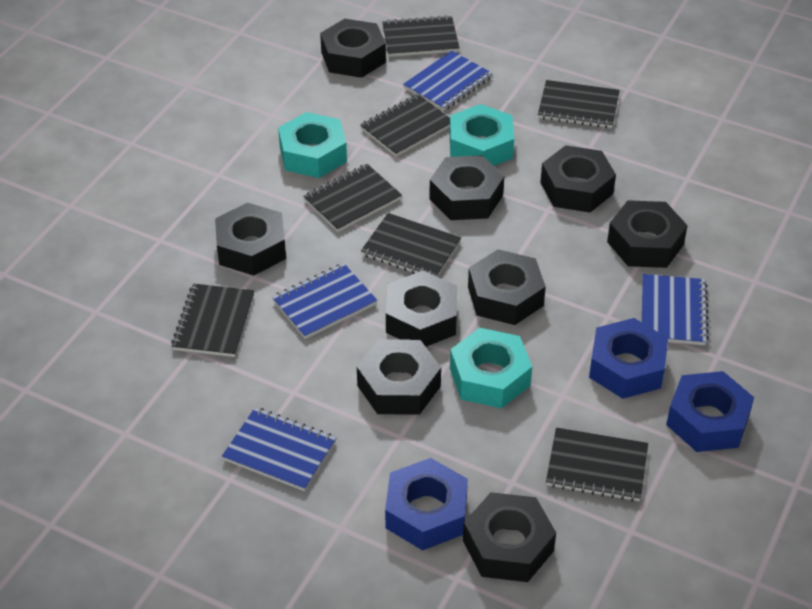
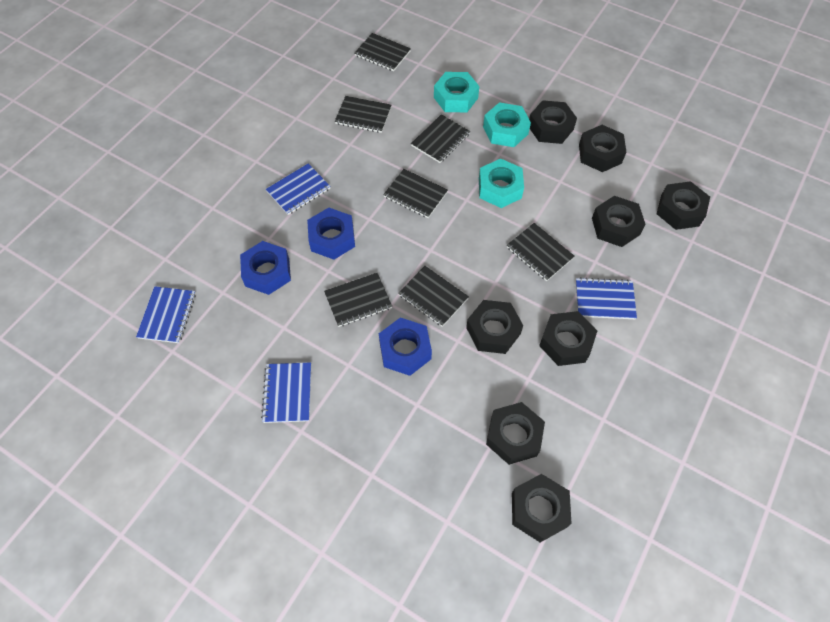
black nut: [215,203,286,276] [320,19,386,78] [357,339,441,415] [386,271,457,347] [429,155,504,220] [463,492,556,582] [468,249,546,325] [540,145,616,213] [607,200,688,268] = 9 -> [466,300,523,354] [486,402,545,465] [512,474,571,543] [529,100,577,144] [539,311,597,366] [579,125,626,172] [592,196,646,247] [657,181,710,230] = 8

